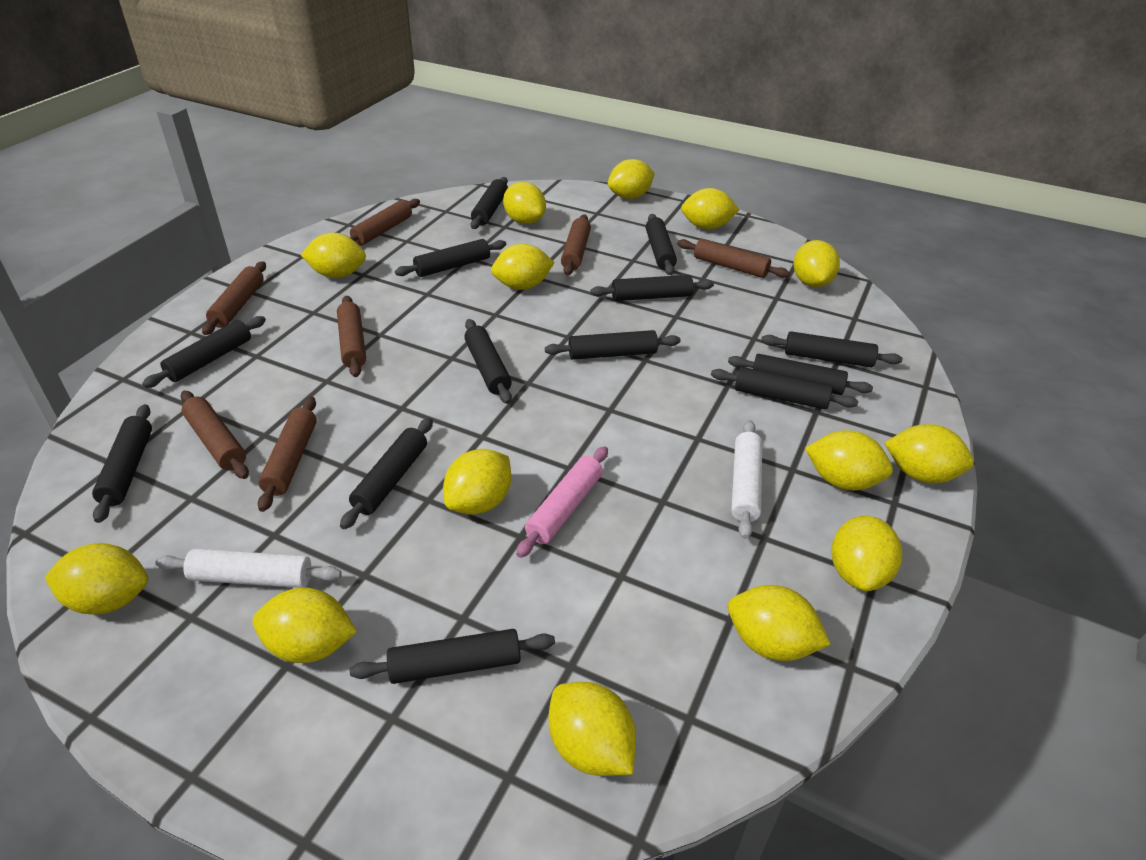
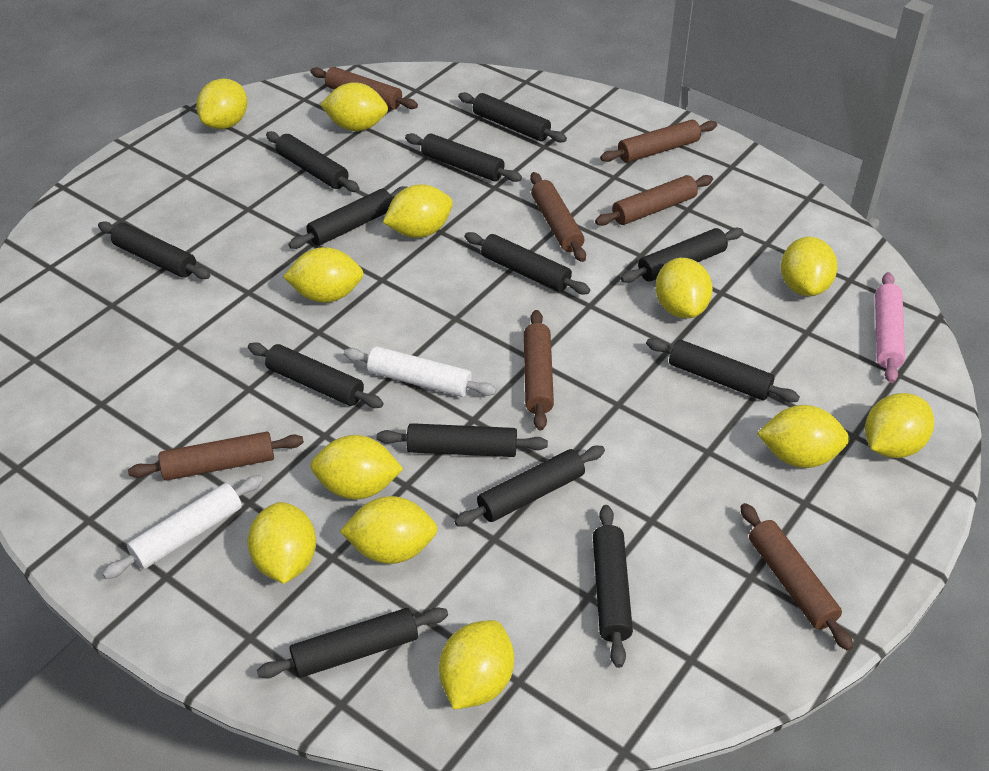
yellow lemon: [45,543,148,615] [253,588,357,663] [301,232,366,278] [443,449,511,514] [491,244,555,290] [503,182,546,224] [549,682,636,776] [608,159,655,199] [681,188,739,230] [728,585,831,661] [794,240,840,287] [805,430,893,490] [831,515,902,591] [885,424,974,483] = 14 -> [196,79,248,129] [247,502,316,584] [283,247,364,303] [310,435,403,500] [320,82,388,131] [340,496,438,564] [383,184,453,238] [439,620,514,710] [655,258,713,318] [757,405,849,468] [781,237,838,296] [865,393,934,458] = 12

